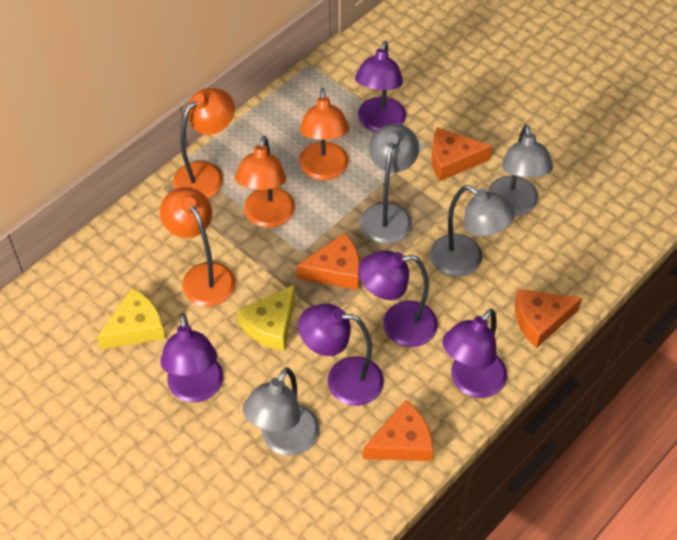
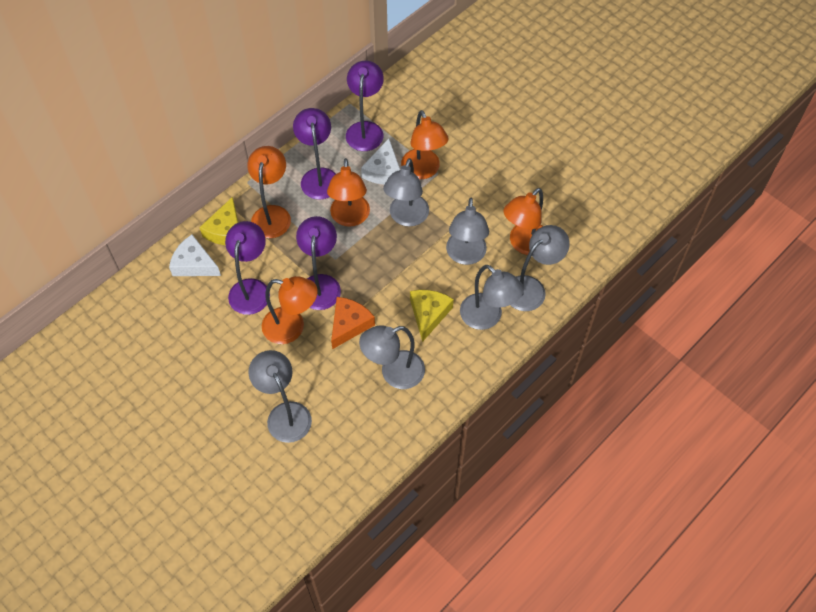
grey lamp: [243,368,320,456] [360,124,419,244] [430,185,515,277] [488,124,553,216] = 4 -> [248,350,312,443] [359,325,425,389] [383,158,429,226] [446,198,489,265] [460,264,524,330] [510,225,570,311] = 6
orange cheese: [296,233,360,290] [363,400,433,461] [432,127,492,181] [515,289,582,348] = 4 -> [331,297,375,349] = 1
orange lamp: [160,187,236,307] [173,88,235,199] [235,136,295,228] [299,88,349,180] = 4 -> [247,146,291,238] [262,276,318,344] [327,158,370,227] [401,110,449,179] [503,188,543,255] = 5
purple lamp: [160,313,223,402] [298,304,384,406] [355,41,406,132] [359,250,438,347] [442,309,507,398] = 5 -> [225,221,270,315] [293,108,336,199] [296,216,341,310] [346,61,384,151] = 4
white cheese: none = 0 -> [169,235,221,276] [361,138,400,185] = 2

